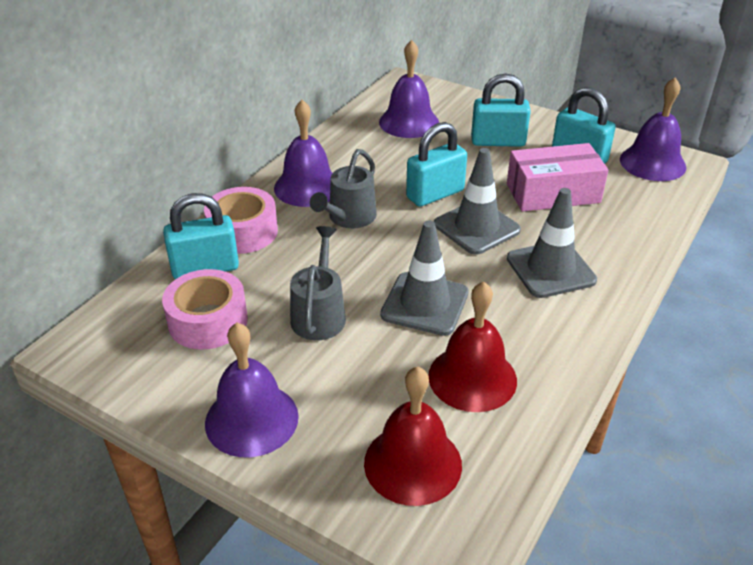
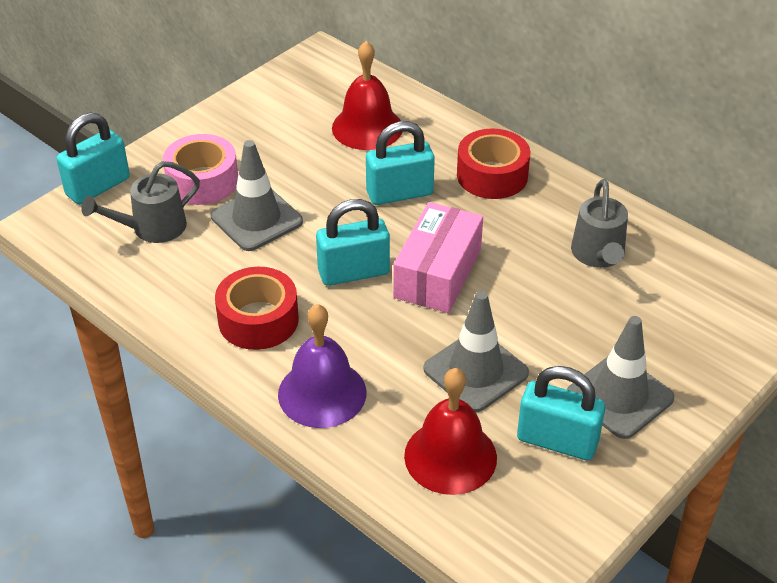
pink tape: [162,269,248,349] [204,187,278,254] = 2 -> [163,134,238,205] = 1
purple bell: [205,322,299,457] [274,100,332,207] [379,40,439,138] [620,77,686,181] = 4 -> [278,304,366,428] = 1
red tape: none = 0 -> [215,267,299,350] [457,129,531,199] = 2

